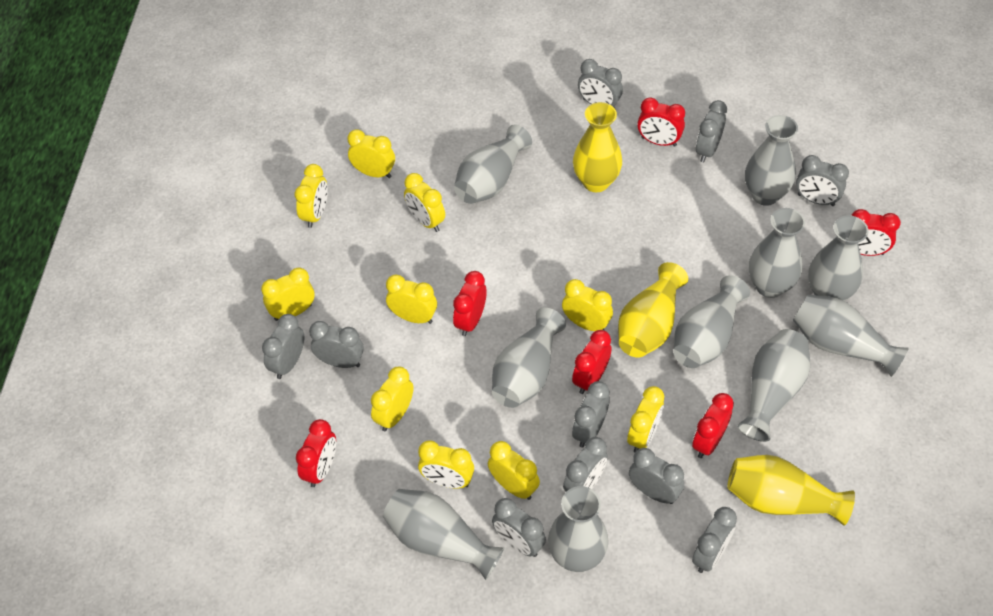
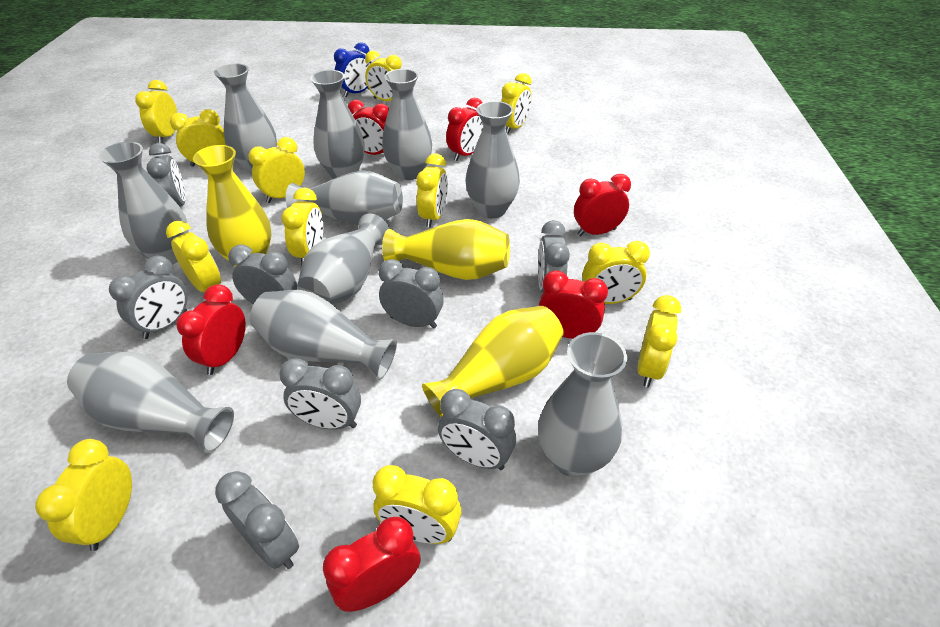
blue clock: none = 0 -> [334,42,372,97] = 1
grey clock: [262,314,304,379] [309,321,364,368] [492,498,546,557] [563,437,608,492] [572,381,610,448] [578,59,623,108] [629,448,684,504] [692,507,737,573] [696,100,727,163] [796,155,849,206] = 10 -> [109,256,188,339] [147,143,186,207] [215,471,299,569] [228,244,297,305] [279,358,361,430] [379,259,444,329] [438,389,516,470] [538,220,570,293] = 8
yellow clock: [261,267,315,321] [295,164,328,228] [347,129,395,178] [371,367,414,431] [386,275,437,324] [404,173,445,232] [418,440,474,488] [488,441,540,500] [562,279,613,331] [627,386,664,452] = 10 -> [35,439,132,551] [135,80,177,143] [166,221,221,292] [170,109,226,167] [249,137,305,203] [281,188,323,266] [365,51,402,101] [373,465,462,544] [416,154,448,228] [501,73,532,134] [582,241,650,304] [637,295,681,387] = 12

